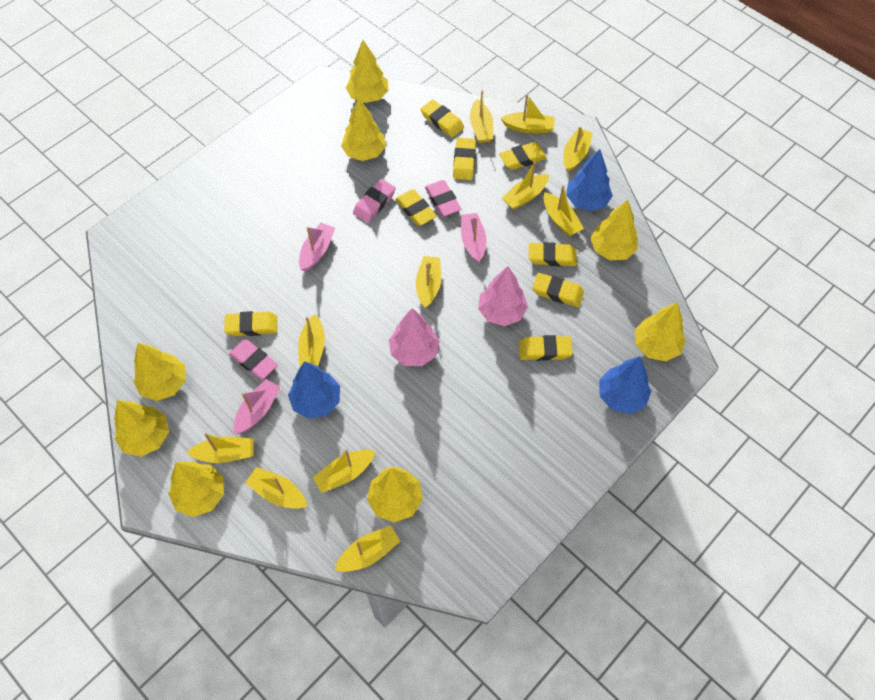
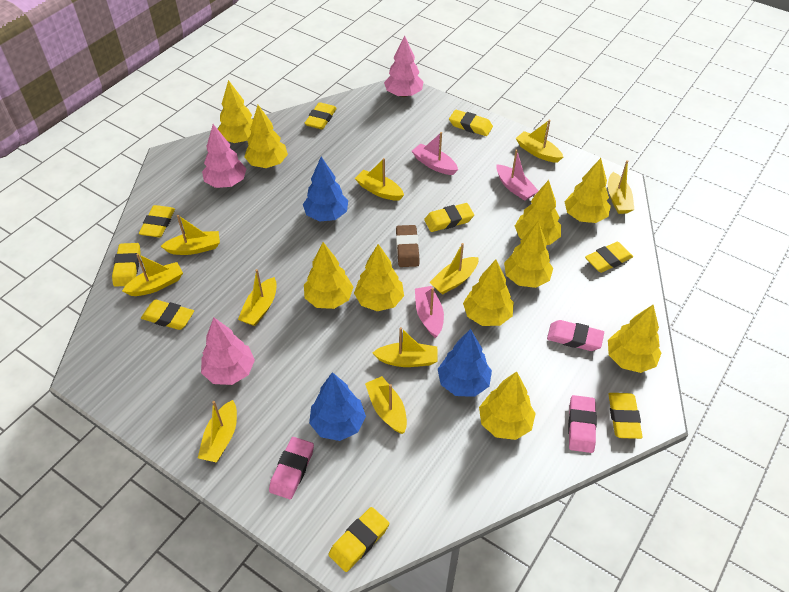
brown eraser: none = 0 -> [396,225,420,267] = 1
pink tree: [389,308,440,366] [478,266,528,326] = 2 -> [201,318,255,385] [202,124,247,188] [384,35,424,97] = 3
yellow boat: [187,433,254,463] [245,467,307,509] [298,314,325,368] [313,449,375,493] [335,525,401,572] [416,256,441,308] [470,90,493,143] [501,94,555,133] [502,162,549,210] [543,185,584,237] [563,126,593,172] = 11 -> [122,254,183,296] [160,215,220,255] [198,400,237,463] [238,269,277,326] [355,158,404,201] [365,376,407,434] [372,327,438,367] [429,243,479,295] [516,120,563,163] [608,160,634,214] = 10
yellow eraser: [224,311,277,336] [395,189,437,226] [421,99,464,137] [453,138,476,180] [499,142,547,170] [519,335,573,361] [529,242,577,267] [532,273,584,307] = 8 -> [112,243,141,287] [139,205,175,237] [141,300,194,330] [304,102,337,129] [328,507,389,572] [424,203,474,232] [449,110,493,136] [585,242,633,273] [608,393,642,439] = 9
yellow tree: [114,400,169,457] [133,343,186,401] [168,462,224,517] [341,98,386,161] [346,40,389,103] [367,467,423,522] [590,200,638,260] [635,302,686,361] = 8 -> [218,80,253,143] [244,105,288,168] [304,242,353,309] [354,244,404,311] [463,260,514,326] [479,371,536,440] [504,221,553,288] [515,180,561,245] [564,158,611,223] [608,305,661,373] = 10

